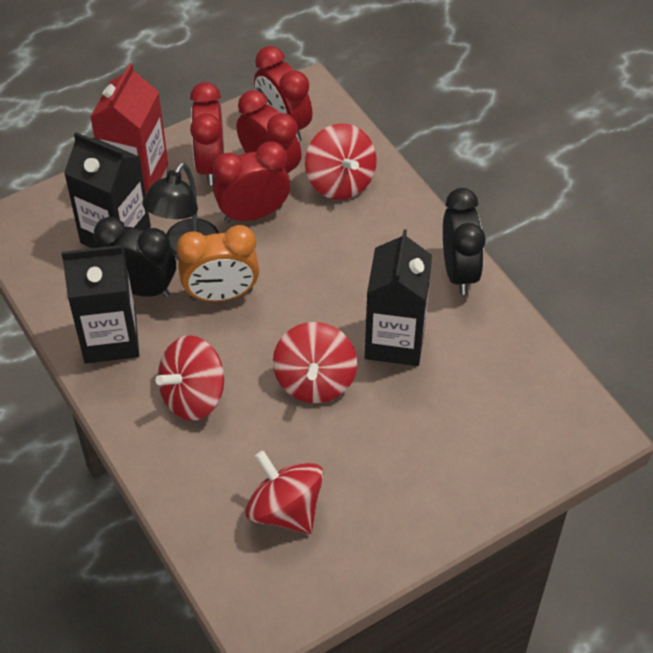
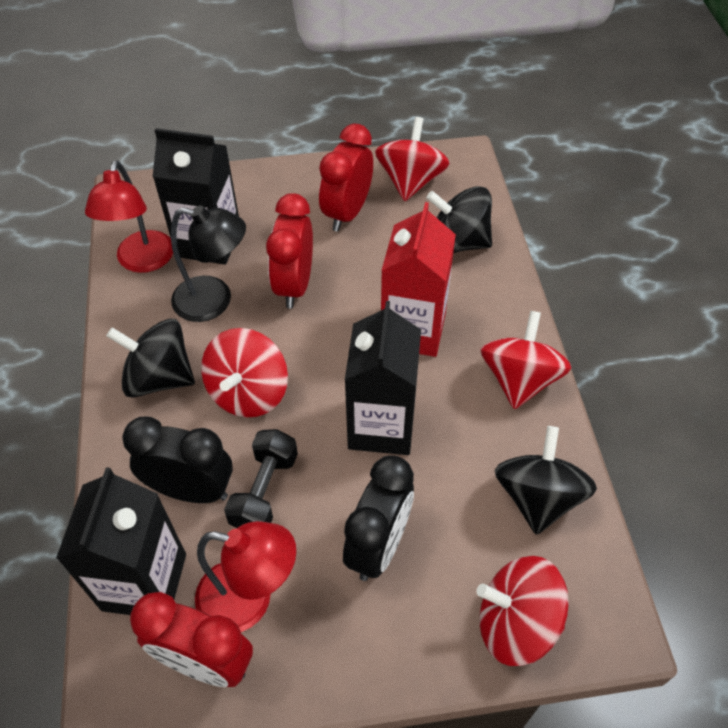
black dumbbell: none = 0 -> [224,429,298,528] = 1
black spinning top: none = 0 -> [106,319,195,397] [426,186,492,253] [495,426,597,535] = 3
orange clock: [177,225,259,302] = 1 -> none = 0
red clock: [190,82,224,185] [213,141,290,223] [236,90,302,183] [254,46,312,142] = 4 -> [130,592,253,687] [266,193,313,309] [319,124,373,232] = 3
red lamp: none = 0 -> [85,160,173,273] [195,521,296,632] = 2

